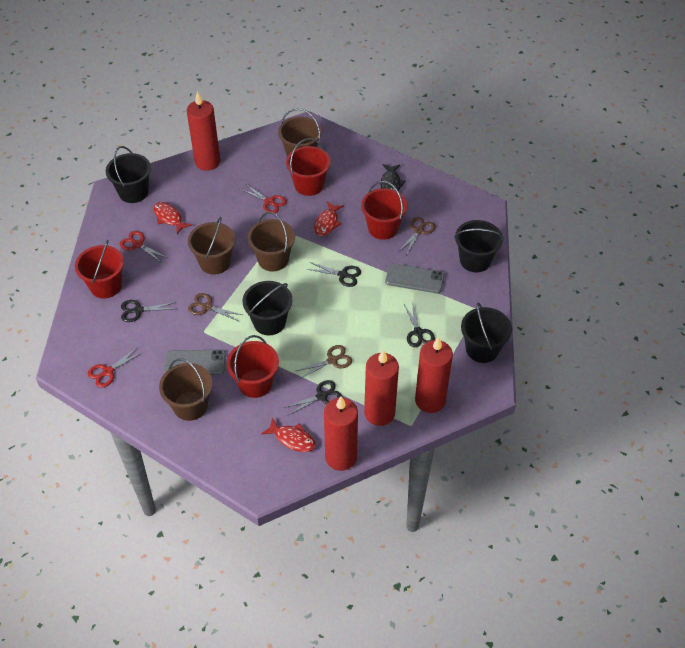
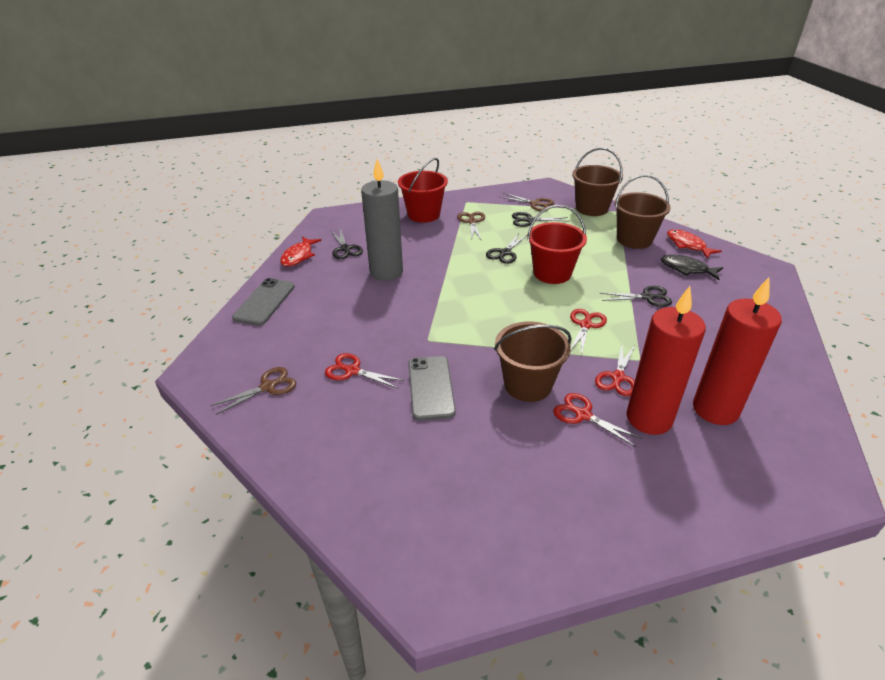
black bucket: [106,146,151,203] [243,281,292,335] [454,220,504,272] [461,303,512,363] = 4 -> none = 0
brown bucket: [159,358,213,421] [188,217,235,275] [248,212,295,271] [278,108,322,157] = 4 -> [494,322,572,402] [572,148,623,216] [615,175,671,249] = 3
grey candle: none = 0 -> [361,159,403,281] = 1
red bucket: [75,240,124,298] [227,335,279,398] [286,138,331,196] [361,181,407,240] = 4 -> [398,158,448,223] [527,205,587,284] = 2
red candle: [187,91,220,171] [324,396,358,471] [364,350,399,426] [415,336,453,413] = 4 -> [626,286,706,435] [693,277,782,425] = 2
red fish: [153,202,192,234] [261,418,316,452] [314,201,344,236] = 3 -> [280,236,321,267] [667,229,722,258] = 2
red scissors: [88,347,143,388] [120,231,168,263] [240,185,287,213] = 3 -> [325,353,404,388] [553,393,642,447] [570,309,607,356] [595,345,635,396] = 4

